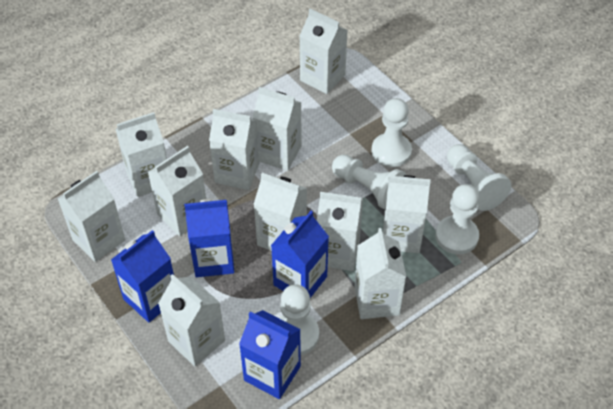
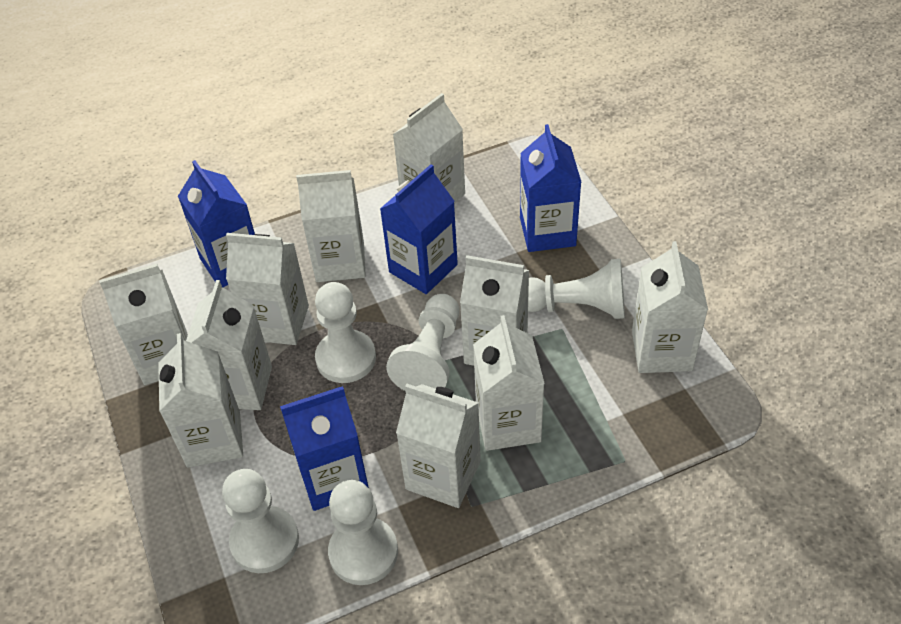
white carton: [58,171,125,262] [116,112,167,197] [148,146,206,236] [158,274,225,366] [209,109,259,190] [252,87,302,171] [254,173,307,251] [300,9,348,94] [317,192,363,271] [355,228,406,319] [383,175,431,253] = 11 -> [99,264,188,385] [158,333,243,468] [186,280,272,410] [226,233,309,345] [296,170,366,282] [392,93,465,203] [396,384,481,508] [460,255,529,366] [473,315,545,451] [632,241,708,373] = 10

